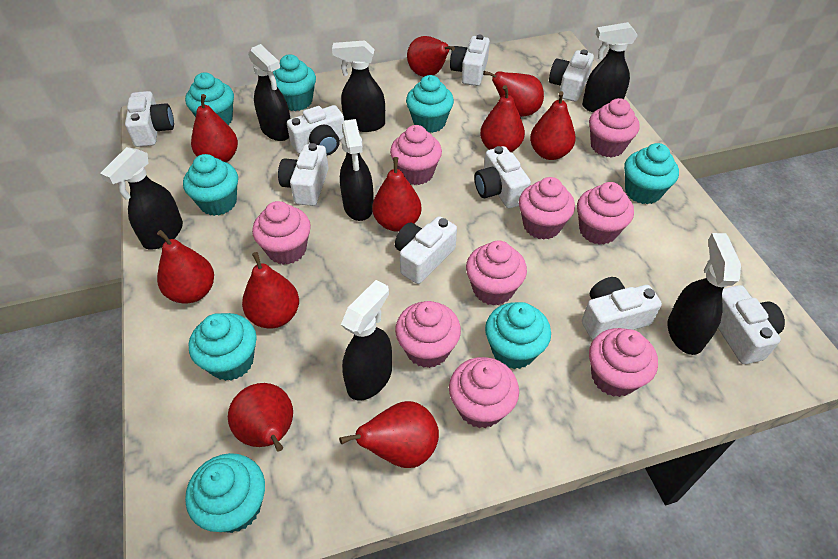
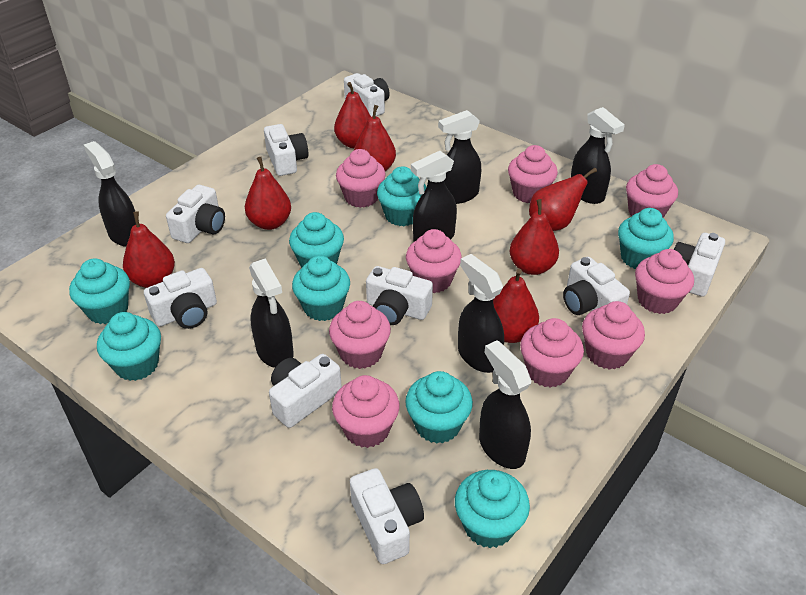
red pear: [157,230,214,304] [191,94,238,162] [228,383,293,452] [242,252,299,329] [339,401,439,468] [372,157,422,232] [407,36,455,77] [480,85,525,152] [483,71,544,117] [530,91,576,160] = 10 -> [123,211,175,288] [245,157,291,230] [334,82,371,148] [354,105,396,171] [493,269,539,343] [509,199,559,275] [529,168,597,231] = 7

